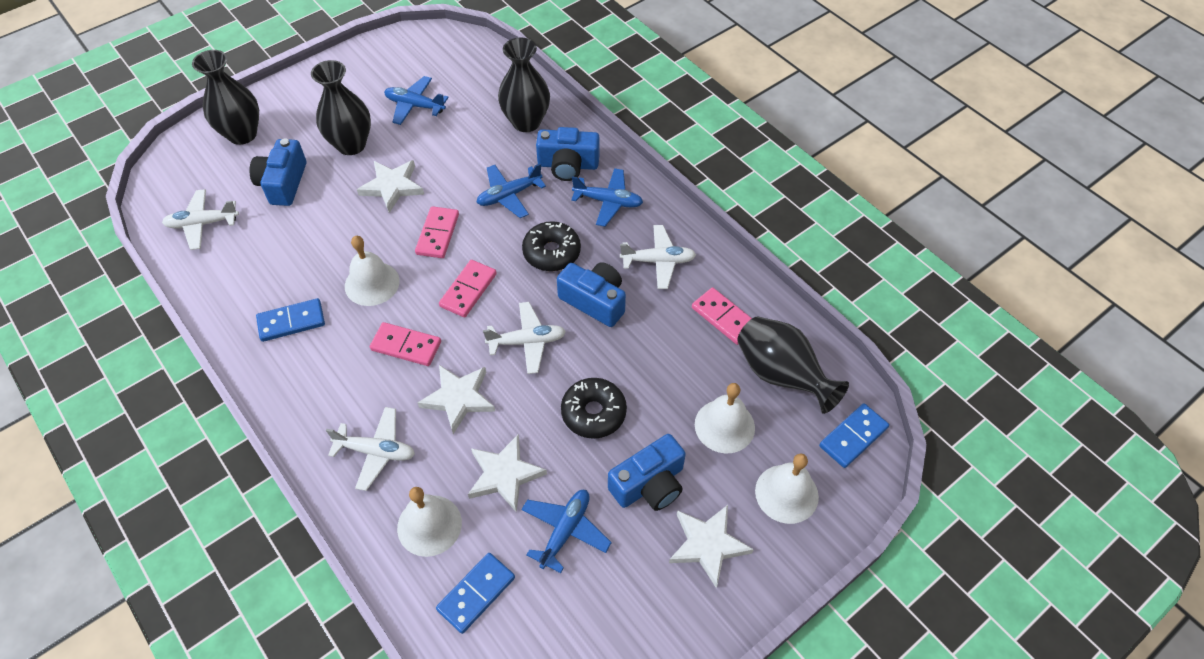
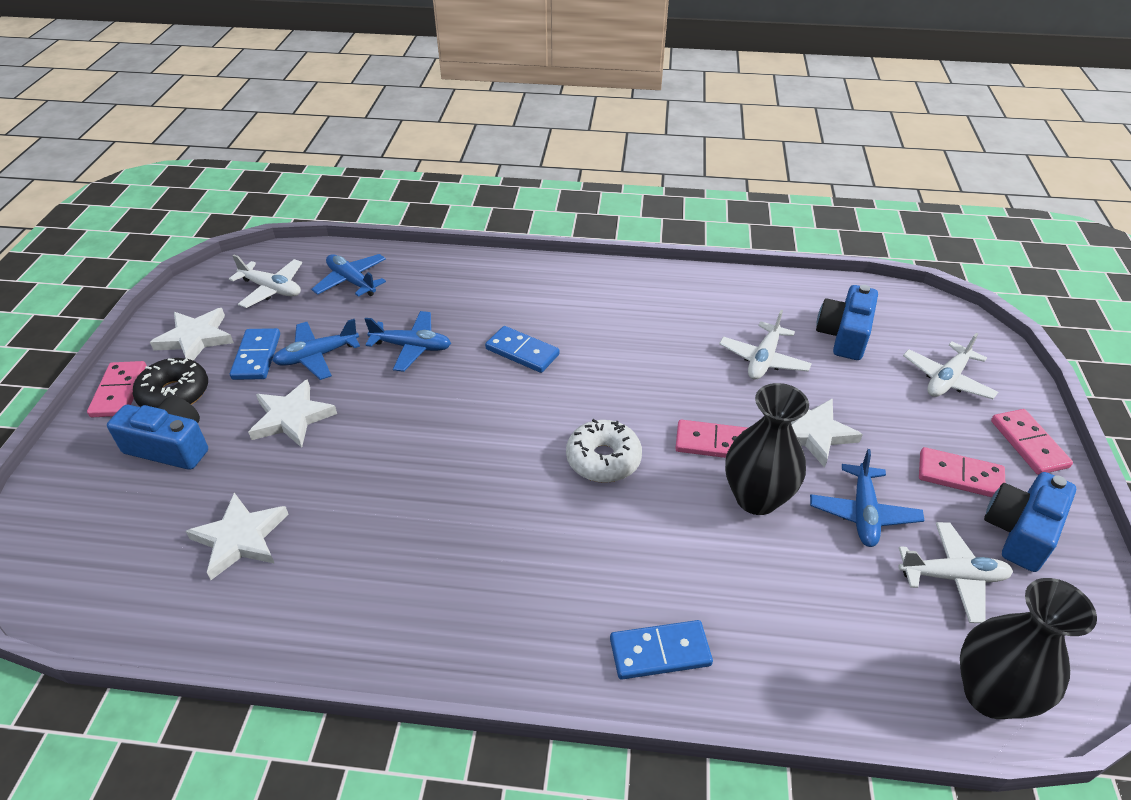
black donut: [522,221,581,271] [561,378,627,439] = 2 -> [133,358,208,408] = 1
black vase: [192,50,259,145] [311,60,371,155] [498,38,550,132] [737,317,849,414] = 4 -> [725,383,809,515] [960,578,1097,719] = 2
blue camera: [249,138,306,206] [536,127,600,181] [557,262,626,327] [608,434,686,511] = 4 -> [107,396,208,470] [816,285,878,360] [984,472,1076,572] = 3
white bell: [345,236,400,306] [397,487,462,557] [695,383,755,454] [755,454,819,524] = 4 -> none = 0
white donut: none = 0 -> [566,419,642,483] = 1

